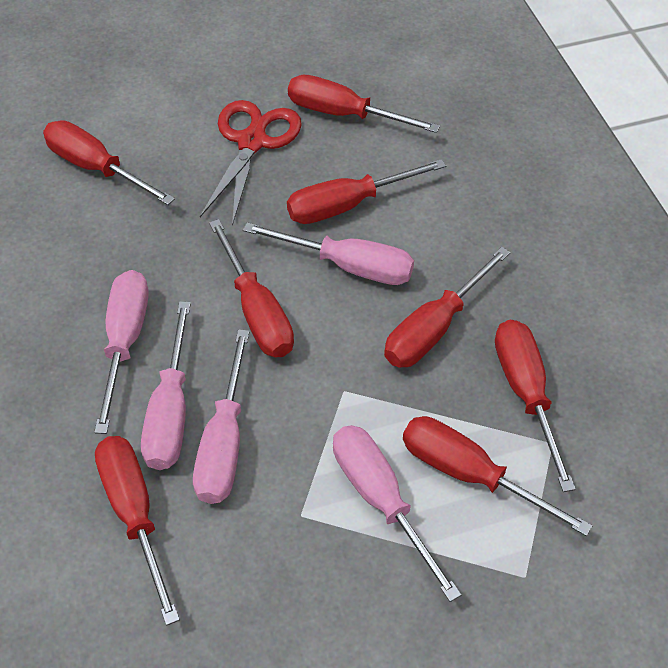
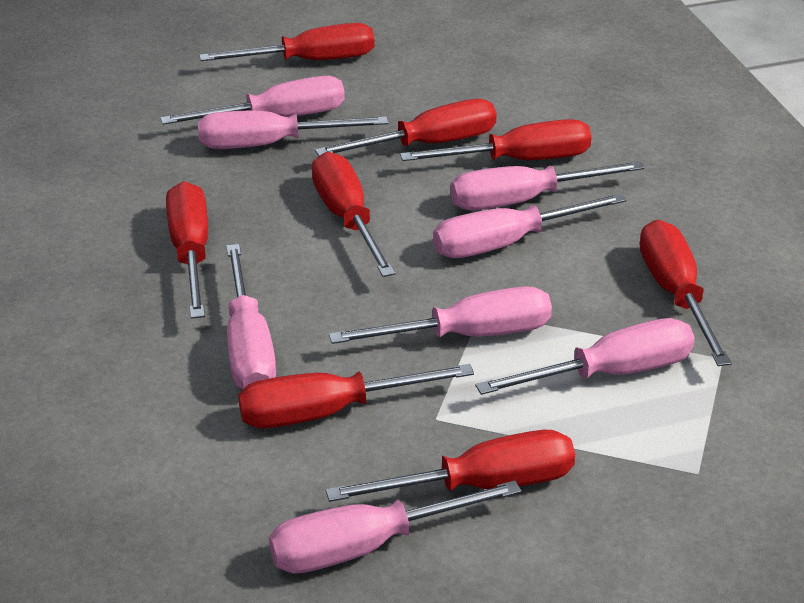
pink screwdriver: [94,270,149,434] [141,301,191,470] [193,329,250,504] [243,222,414,285] [333,425,461,602] = 5 -> [160,76,345,125] [198,111,388,149] [226,244,276,390] [269,480,522,574] [329,286,552,344] [433,193,626,258] [451,161,644,211] [475,318,695,395] = 8
red scissors: [200,100,302,226] = 1 -> none = 0

